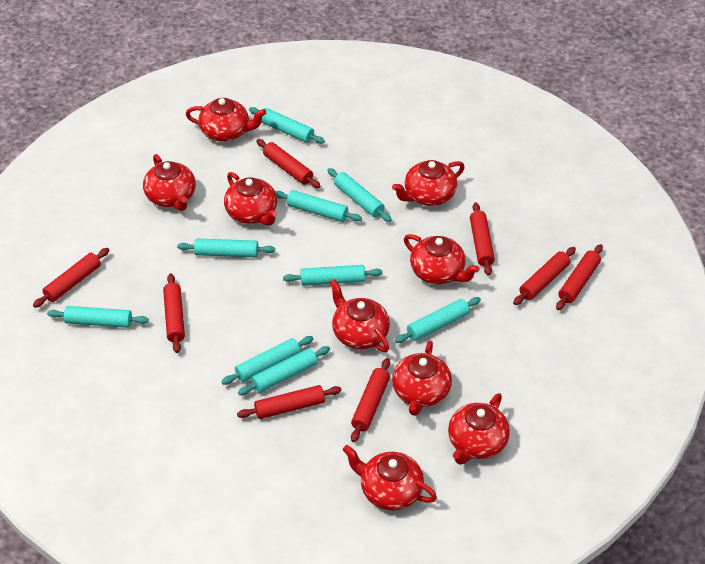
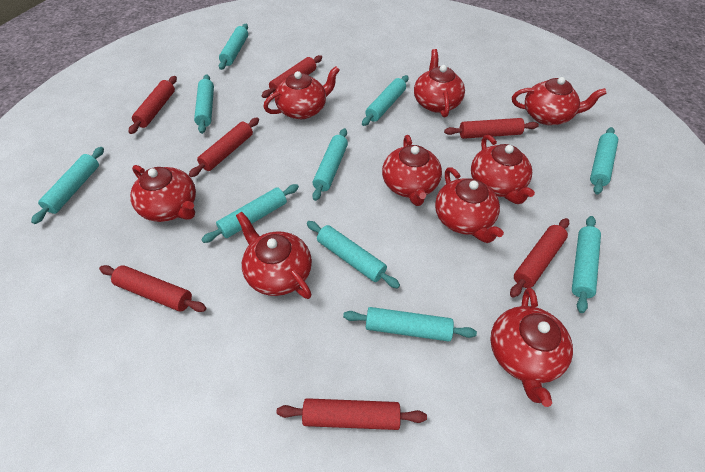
red rolling pin: [33,248,109,308] [163,273,185,353] [237,385,342,419] [256,139,320,188] [351,358,390,442] [470,202,495,276] [513,247,576,305] [556,244,603,310] = 8 -> [99,265,206,312] [129,76,177,134] [189,117,259,177] [261,55,322,98] [276,398,427,430] [444,118,539,139] [510,218,569,298] = 7
turquoise rolling pin: [47,306,149,328] [177,239,275,257] [221,336,313,385] [238,346,330,395] [249,107,325,144] [275,190,362,222] [283,265,383,286] [327,168,392,222] [395,297,481,343] = 9 -> [31,147,104,224] [194,74,214,134] [201,184,299,243] [219,24,248,70] [307,221,400,288] [312,128,348,201] [343,307,477,342] [362,75,409,126] [572,216,601,313] [590,127,618,195] = 10

